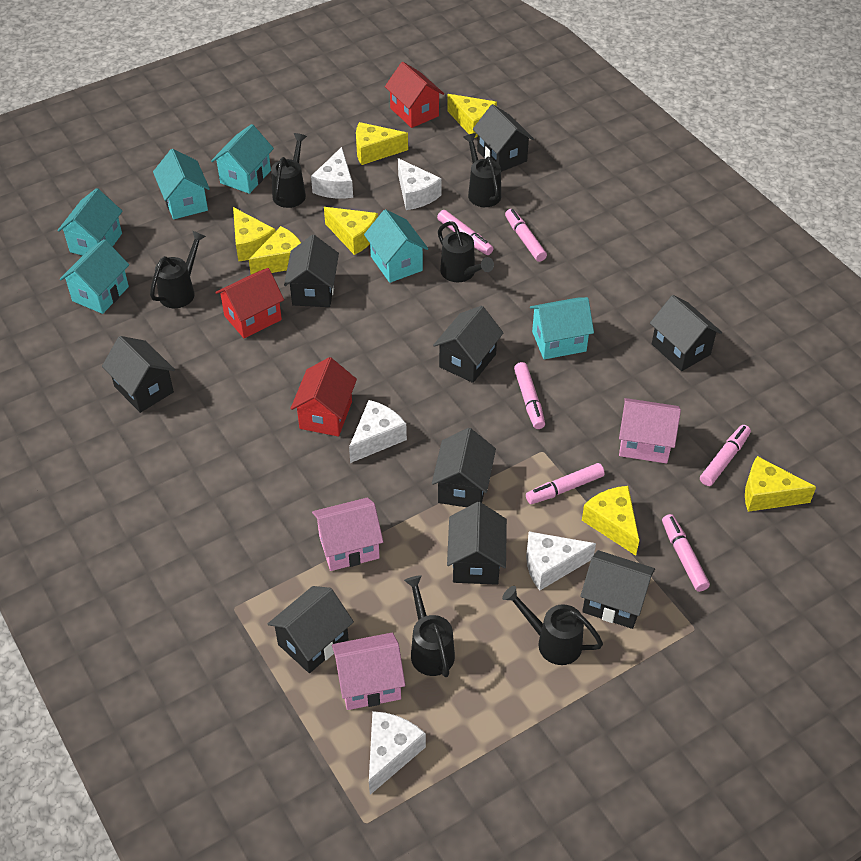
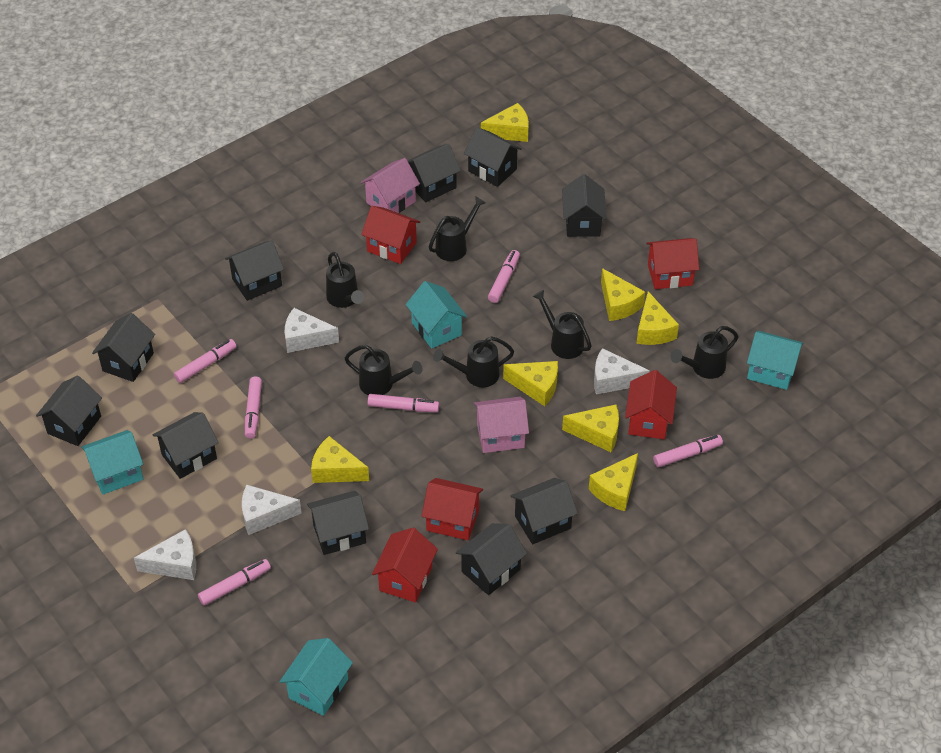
black house: [102,336,175,413] [268,586,354,673] [284,235,339,307] [432,428,496,507] [433,306,503,383] [447,502,507,585] [473,104,534,172] [580,550,655,629] [650,295,722,371] = 9 -> [36,375,102,446] [92,313,155,382] [153,412,219,479] [225,240,284,301] [307,491,369,555] [408,143,461,202] [456,523,527,595] [464,127,522,187] [511,478,578,544] [562,174,607,237] = 10
pink house: [312,498,383,571] [332,633,406,710] [619,398,681,463] = 3 -> [360,158,420,213] [474,397,529,453] = 2
red house: [215,268,284,339] [290,357,357,437] [385,62,444,128] = 3 -> [361,206,420,264] [372,528,438,602] [422,478,483,540] [625,370,677,439] [646,238,699,289] = 5
turquoise house: [57,188,123,256] [60,239,129,314] [153,149,210,219] [211,124,274,194] [364,209,428,283] [530,297,594,359] = 6 -> [81,430,143,495] [280,638,353,716] [406,281,467,349] [747,331,803,390] = 4
white cheese: [311,147,353,198] [349,400,407,463] [369,711,426,795] [398,158,442,210] [526,531,596,591] = 5 -> [134,529,196,580] [242,485,302,535] [285,308,339,353] [594,348,650,394] = 4

